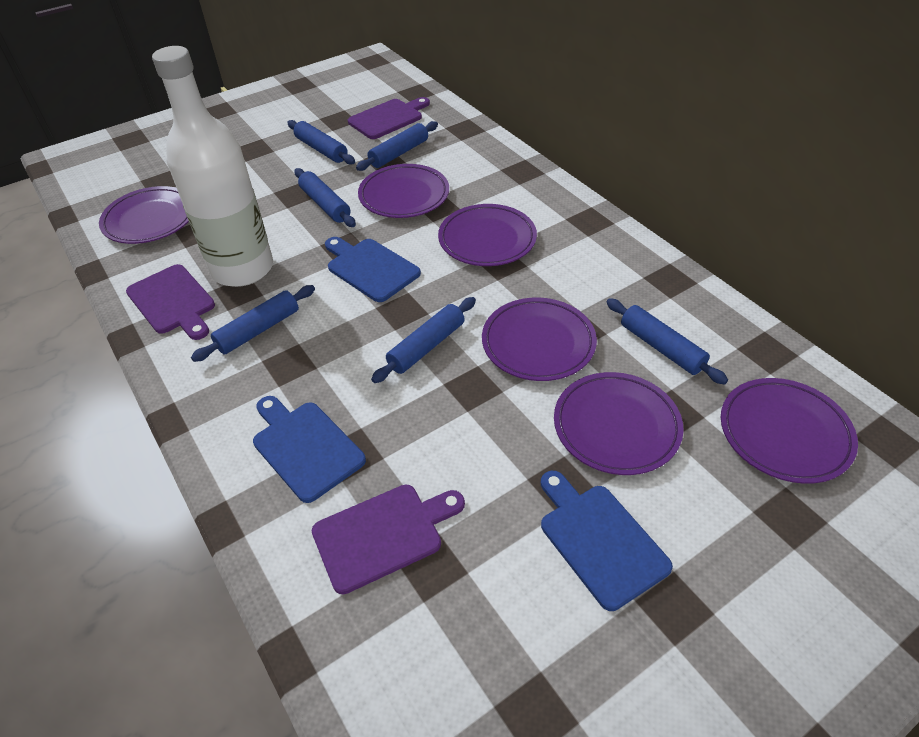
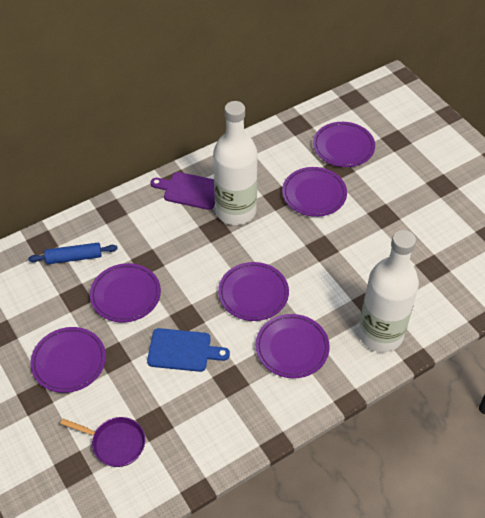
blue cutting board: [253,396,366,503] [325,237,421,302] [541,471,673,611] = 3 -> [147,328,230,372] = 1
blue rolling pin: [191,285,315,362] [287,120,355,165] [294,168,356,227] [356,121,438,171] [371,297,476,383] [606,298,728,385] = 6 -> [28,243,118,264] = 1
purple cutting board: [126,264,215,340] [312,485,465,594] [348,97,430,139] = 3 -> [150,172,215,210] = 1
purple pan: none = 0 -> [60,417,145,467] = 1
white bottle: [152,46,273,287] = 1 -> [213,101,258,225] [358,230,419,352] = 2

